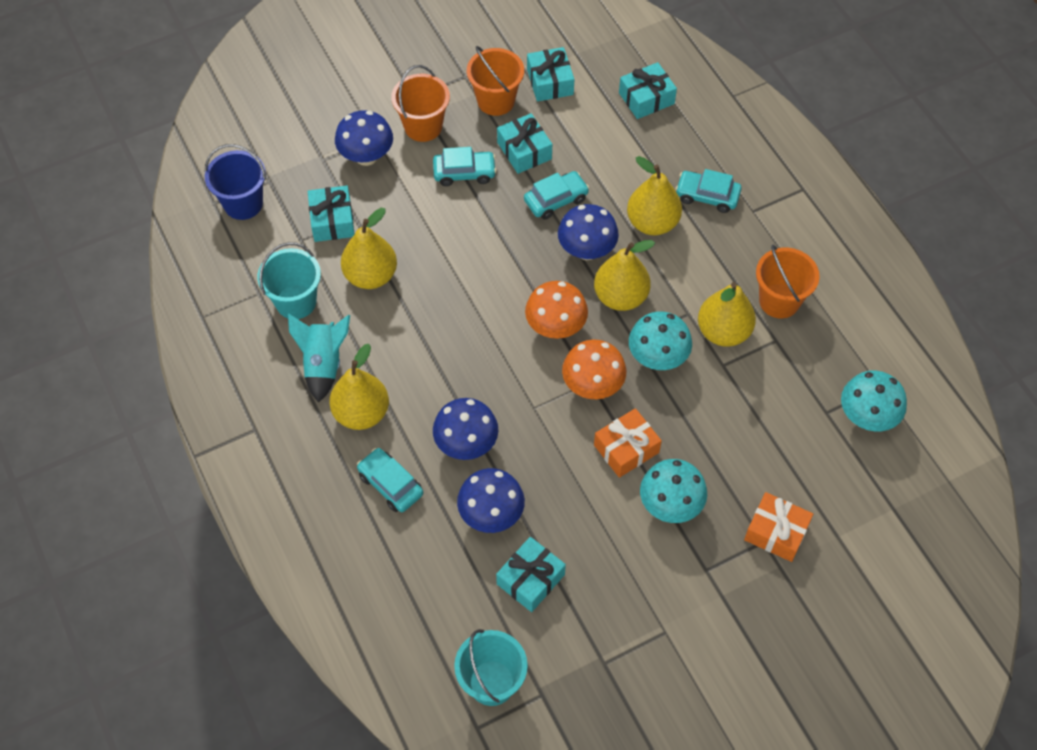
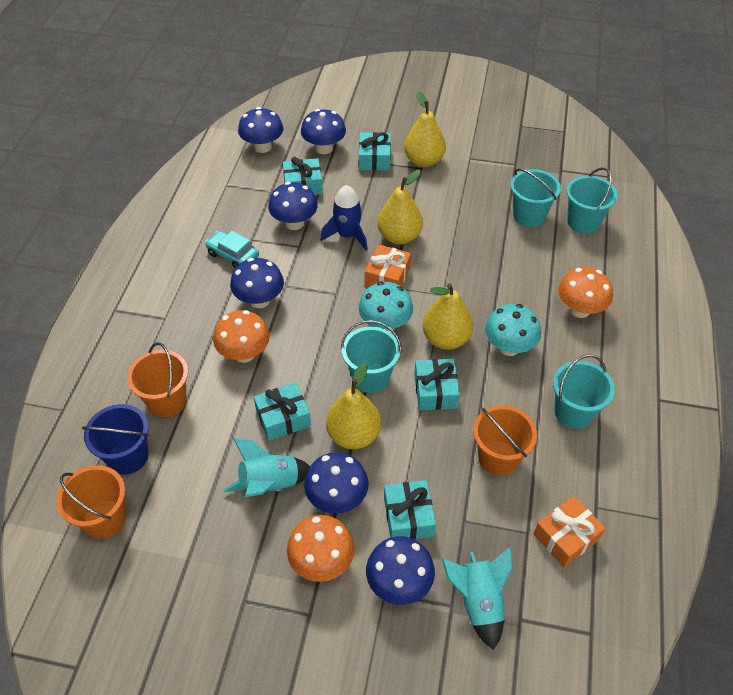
blue mushroom: [335,110,393,166] [433,398,498,460] [457,468,525,533] [558,204,619,260] = 4 -> [230,258,284,308] [238,107,283,153] [268,182,318,230] [301,109,346,154] [304,452,369,514] [366,536,435,605] = 6
blue rocket: none = 0 -> [320,185,368,251] = 1
orange mushroom: [525,281,588,339] [562,339,626,399] = 2 -> [213,310,270,363] [287,515,355,582] [558,267,613,318] = 3
turquoise bucket: [257,242,321,319] [454,629,528,706] = 2 -> [341,320,402,393] [511,168,561,227] [553,354,615,429] [567,167,618,234] = 4
turquoise car: [357,448,423,512] [433,147,497,186] [524,171,589,220] [675,169,742,213] = 4 -> [205,230,259,268] = 1
turquoise mushroom: [629,312,692,370] [640,459,707,523] [841,371,907,431] = 3 -> [358,282,413,332] [485,304,541,356] = 2
turquoise rocket: [288,313,350,403] = 1 -> [223,438,310,497] [442,547,513,650] = 2
yellow pear: [329,344,389,430] [341,208,397,289] [594,240,655,311] [627,156,682,235] [698,282,756,347] = 5 -> [326,363,381,449] [377,170,423,245] [404,91,446,167] [423,283,473,350] = 4

